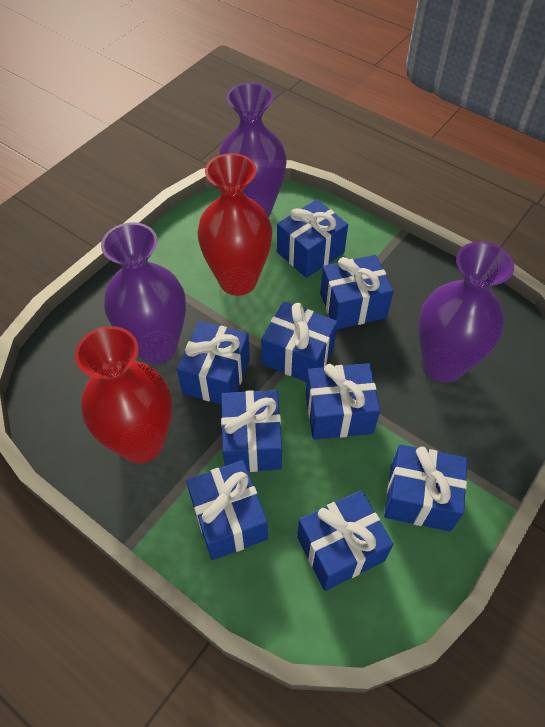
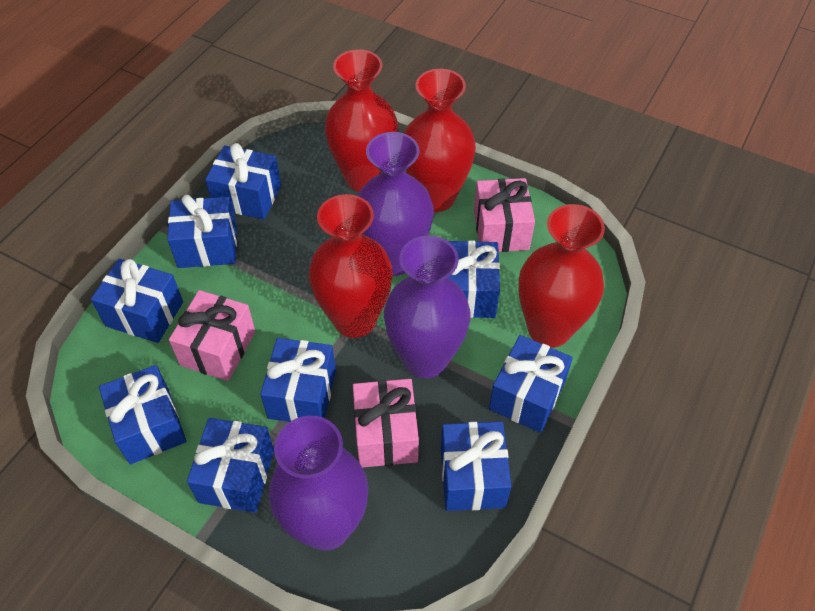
pink gift: none = 0 -> [169,290,255,381] [353,379,419,467] [474,178,535,252] = 3
red vase: [75,326,172,463] [197,153,272,296] = 2 -> [309,194,393,338] [325,49,398,192] [404,69,476,212] [518,204,605,348] = 4

